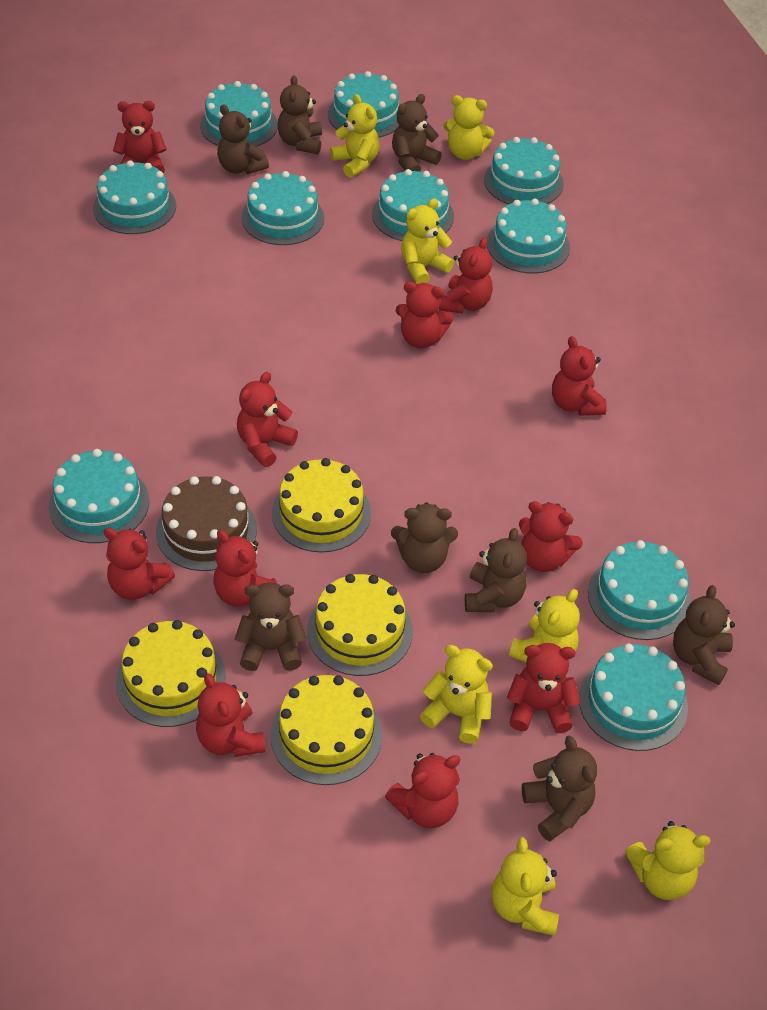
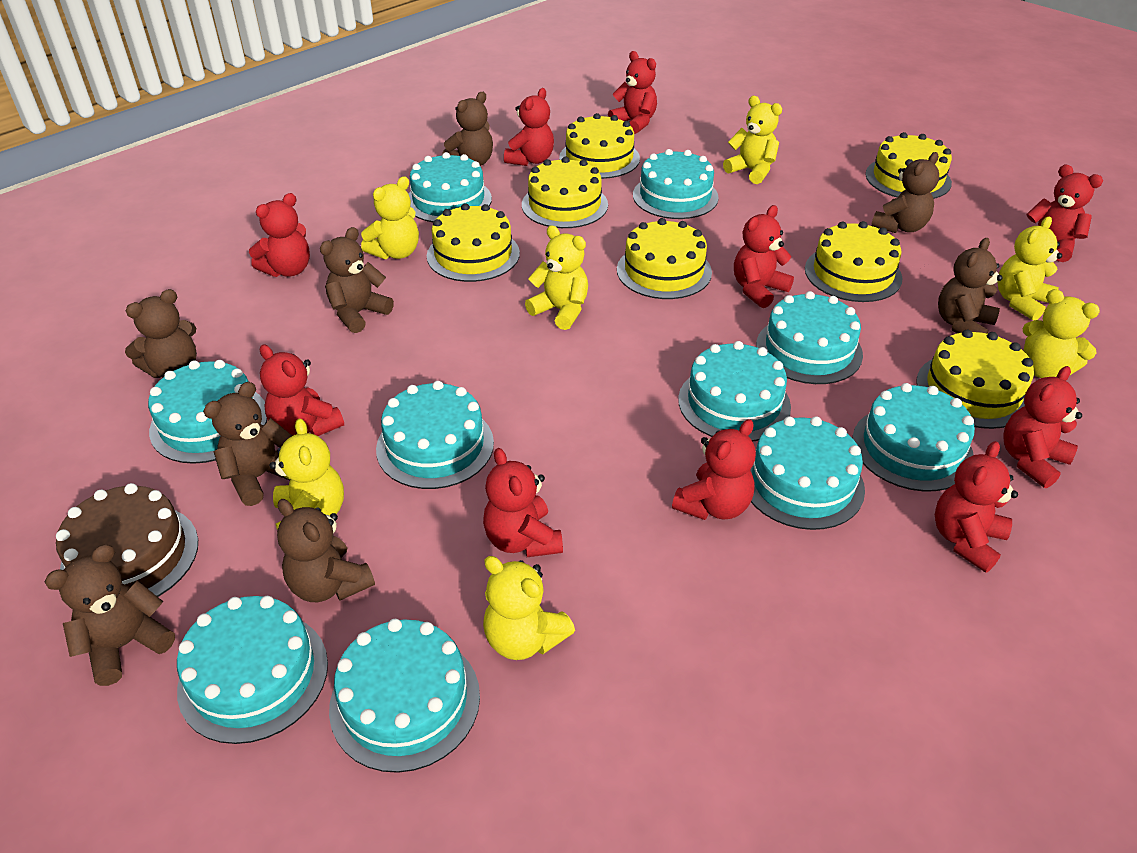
red teddy bear: [104,527,175,600] [113,101,167,174] [196,673,266,757] [213,530,278,607] [237,372,298,467] [385,753,460,828] [396,282,454,349] [439,238,493,314] [507,643,580,733] [519,501,583,572] [552,336,607,416] = 11 -> [249,193,310,277] [260,344,344,436] [483,448,563,557] [504,88,554,166] [608,51,657,134] [672,419,756,520] [734,205,794,308] [935,441,1018,573] [1003,366,1082,488] [1026,165,1103,262] = 10
yellow cake: [116,620,226,727] [271,675,382,785] [272,458,371,552] [307,574,413,676] = 4 -> [427,203,520,282] [522,157,608,228] [559,113,640,179] [617,218,712,299] [805,221,902,302] [865,132,952,199] [916,329,1034,429] = 7

